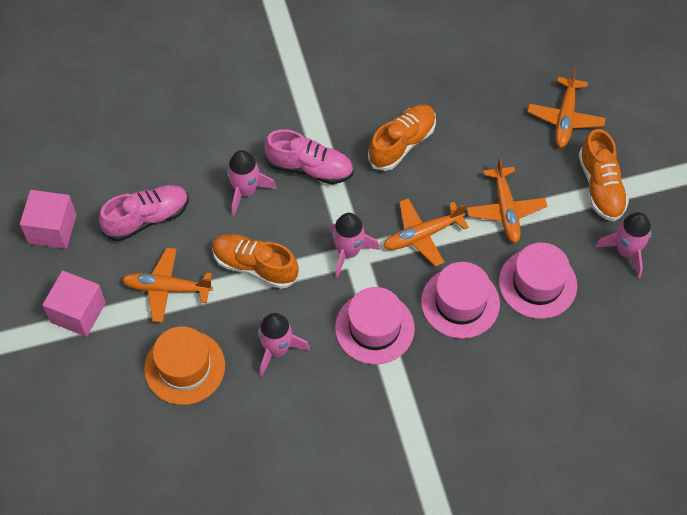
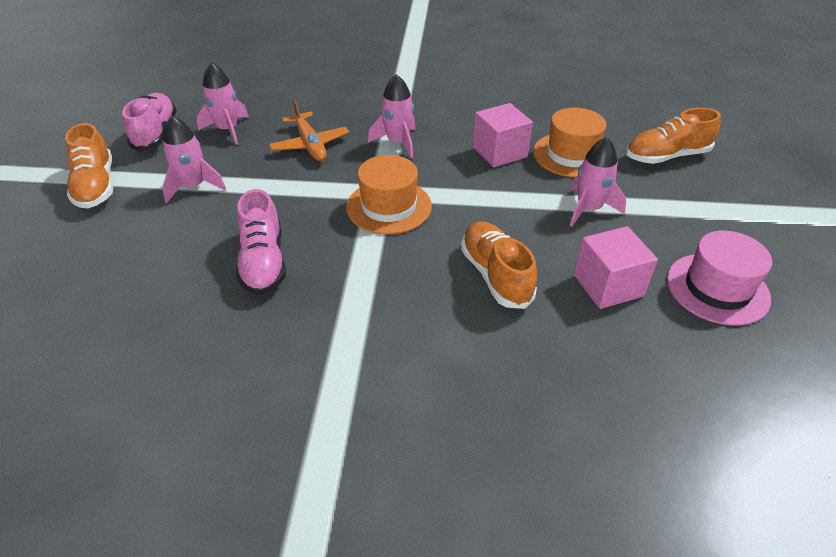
orange hat: [144,326,225,405] = 1 -> [346,155,432,234] [533,108,606,178] = 2
orange plane: [122,248,213,323] [384,198,469,267] [467,157,547,243] [528,68,606,148] = 4 -> [269,99,349,161] = 1
pink hat: [335,287,415,364] [421,262,500,339] [499,243,577,319] = 3 -> [667,231,772,325] = 1

